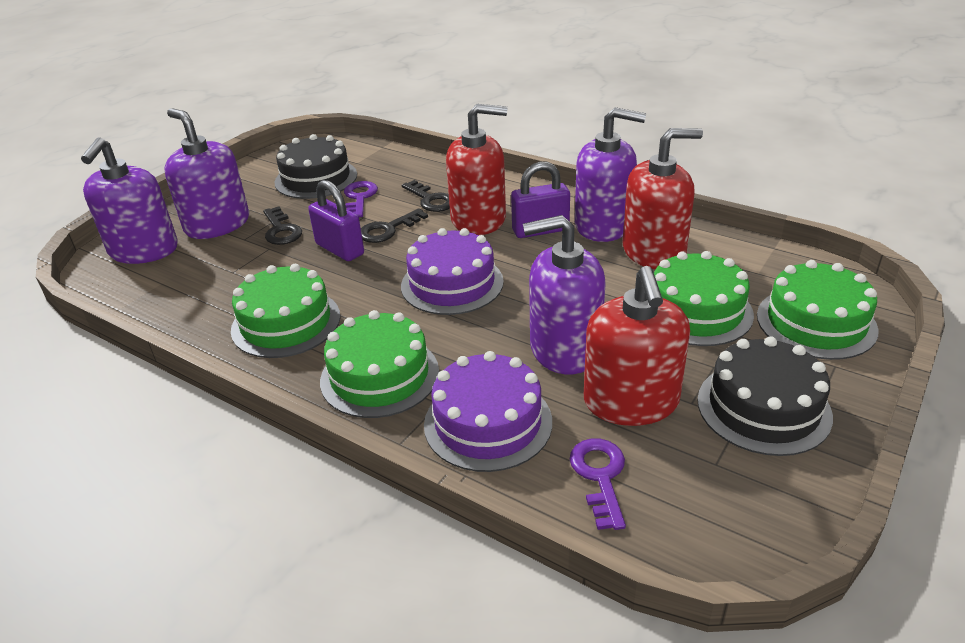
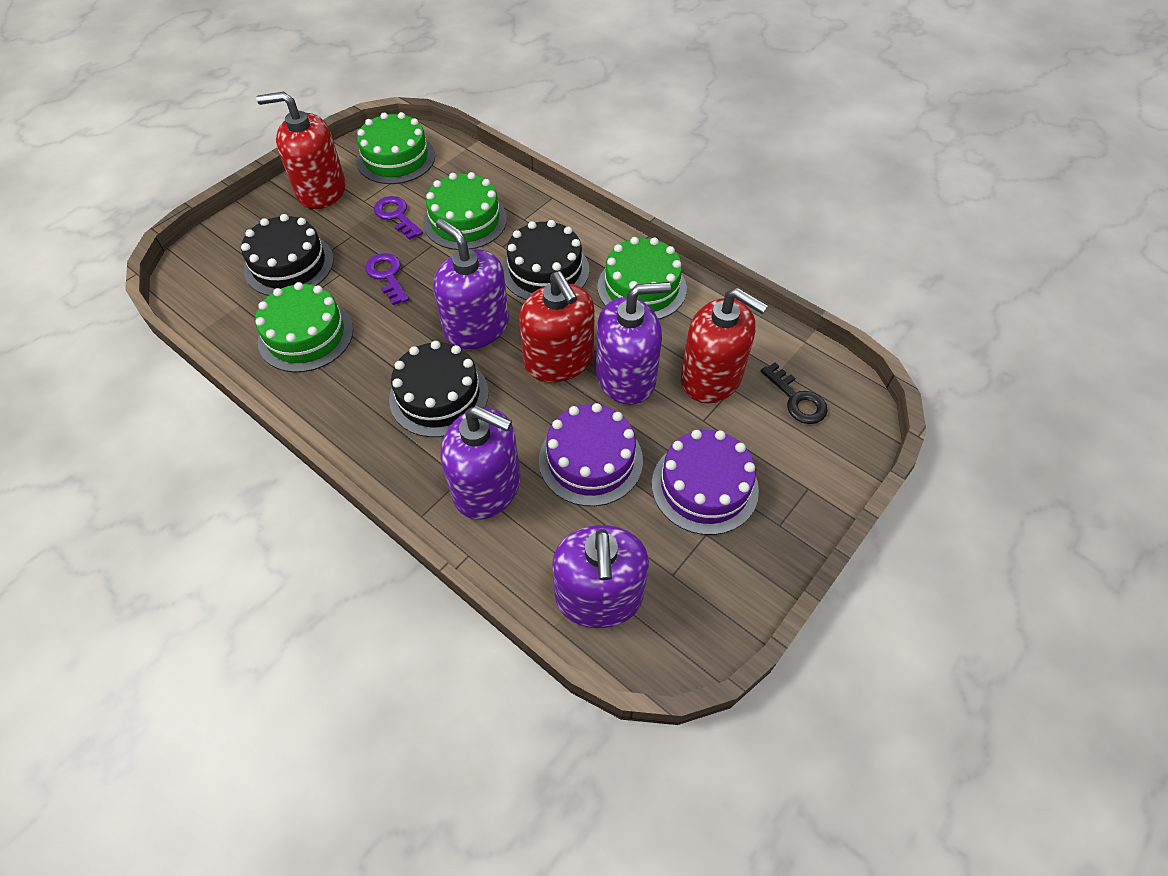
black cake: [275,134,357,199] [697,336,833,456] = 2 -> [241,214,334,296] [389,341,489,437] [502,220,589,300] = 3
black key: [263,206,302,245] [361,208,428,243] [402,180,450,212] = 3 -> [761,362,828,424] = 1
purple padlock: [308,180,364,261] [511,161,570,238] = 2 -> none = 0

